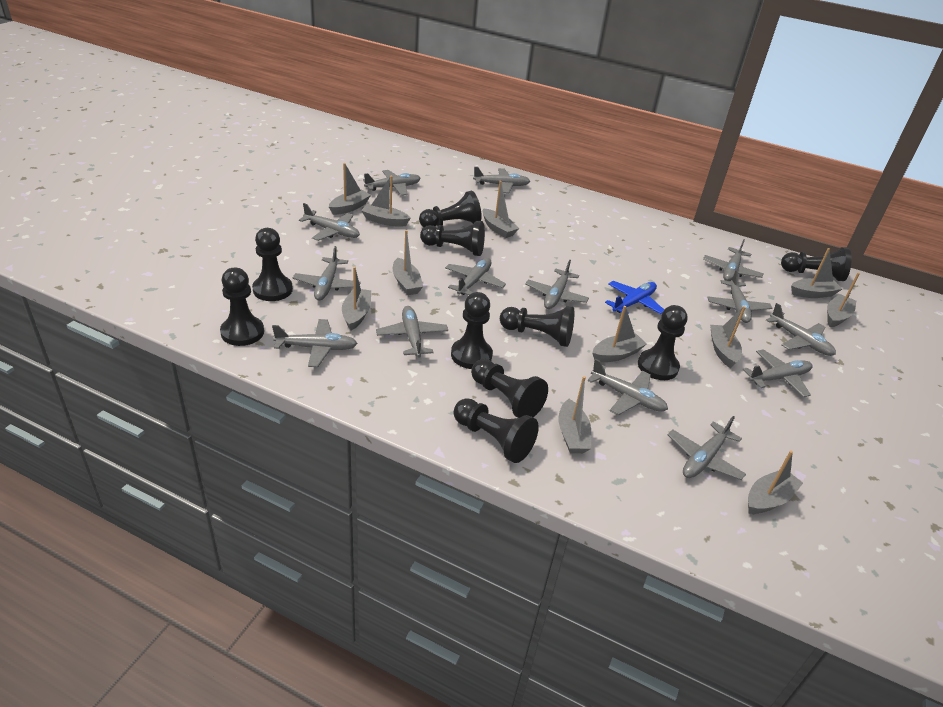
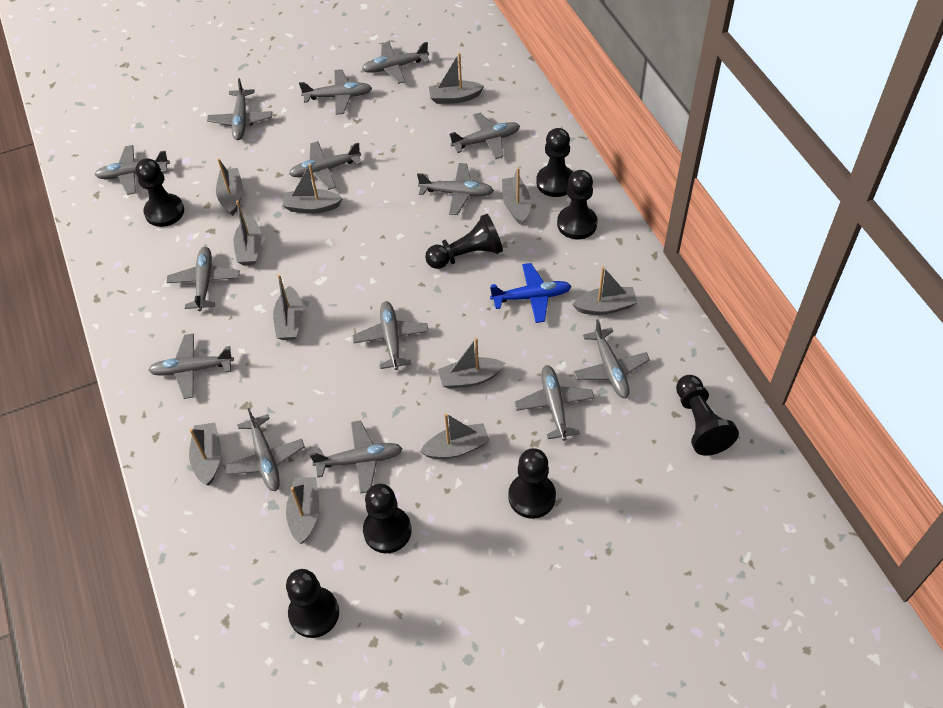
black pawn: [220,268,264,346] [252,228,293,301] [419,191,482,227] [420,221,485,256] [451,292,493,369] [454,398,539,463] [471,359,548,418] [500,306,574,347] [638,305,687,380] [781,247,852,281] = 10 -> [135,158,184,227] [286,569,339,638] [363,484,412,553] [425,214,503,269] [508,448,556,519] [536,128,573,197] [557,170,598,239] [676,375,739,456] = 8

